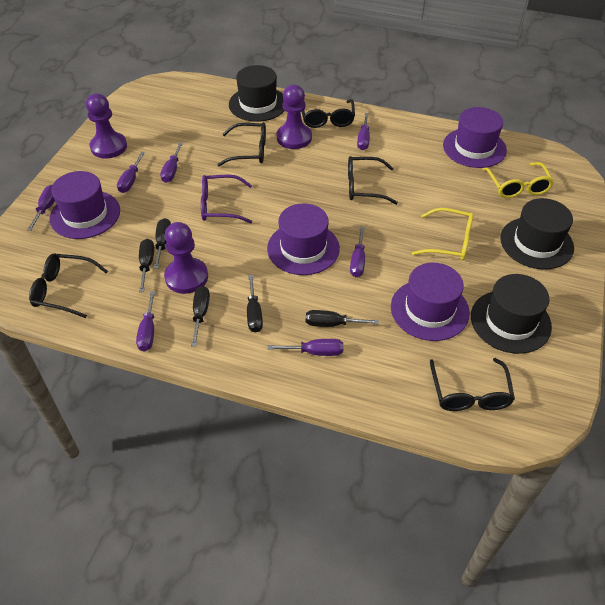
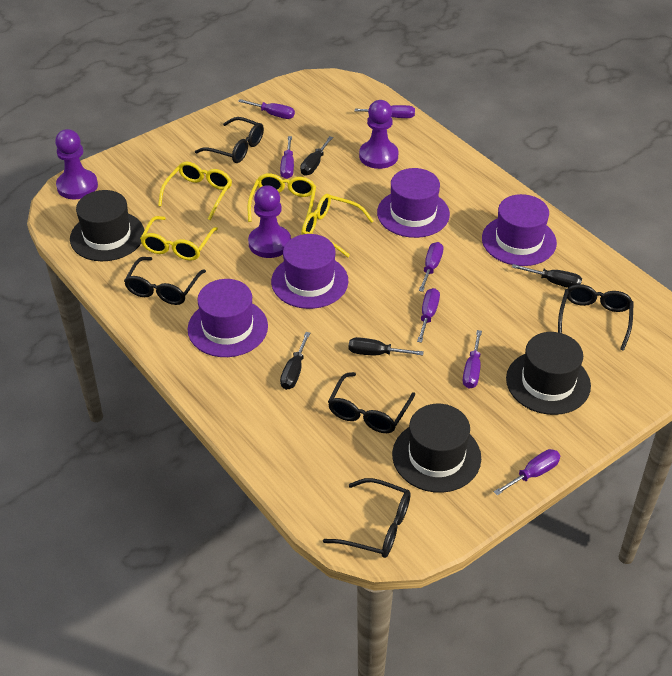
black screwdriver: [139,239,154,292] [154,218,171,269] [191,286,210,346] [247,275,263,332] [306,310,379,327] = 5 -> [280,332,310,390] [300,136,333,176] [349,337,424,356] [512,264,582,288] = 4
purple glasses: [201,175,252,223] = 1 -> none = 0
yellow glasses: [412,208,474,261] [482,162,554,198] = 2 -> [140,216,218,261] [158,162,232,220] [248,173,316,222] [301,194,374,257] = 4

